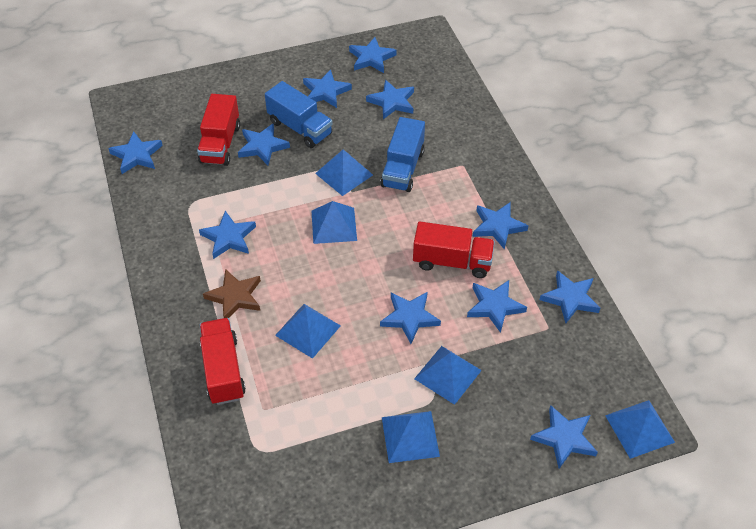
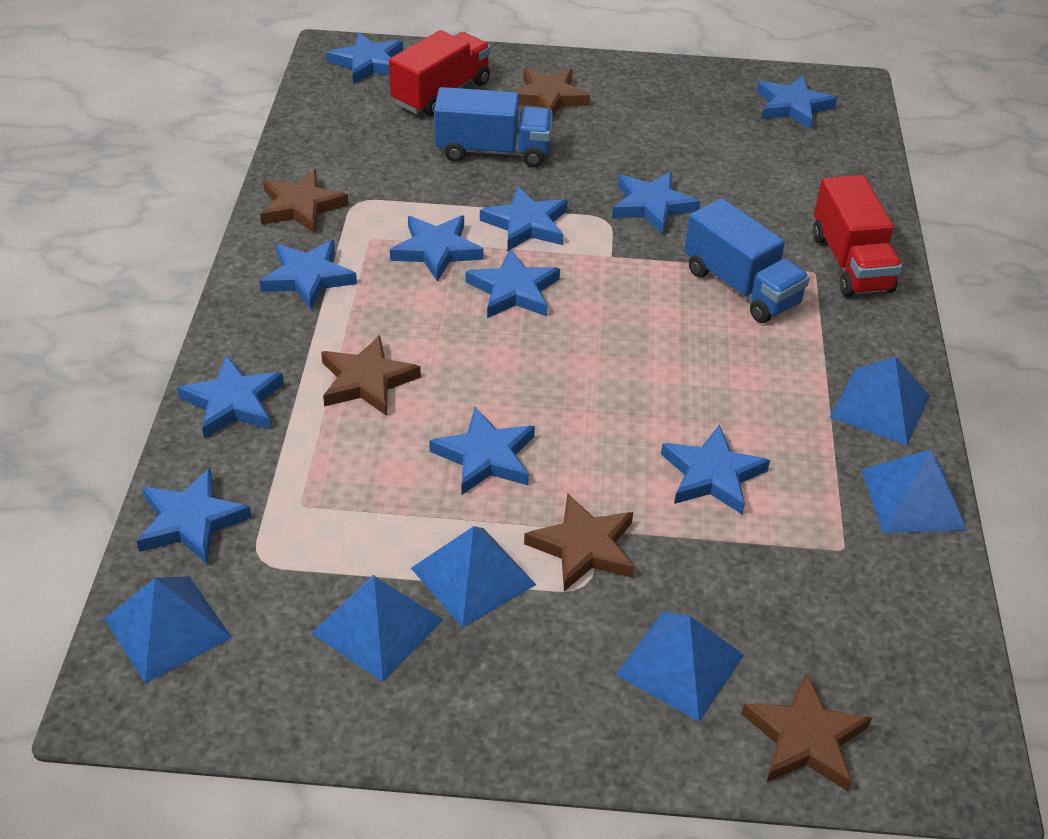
brown star: [203,269,261,318] = 1 -> [260,169,349,234] [321,335,421,416] [512,68,590,118] [524,493,634,591] [741,673,872,791] = 5
red truck: [197,94,240,166] [200,318,246,405] [413,221,495,278] = 3 -> [389,30,491,116] [813,175,902,297] = 2

